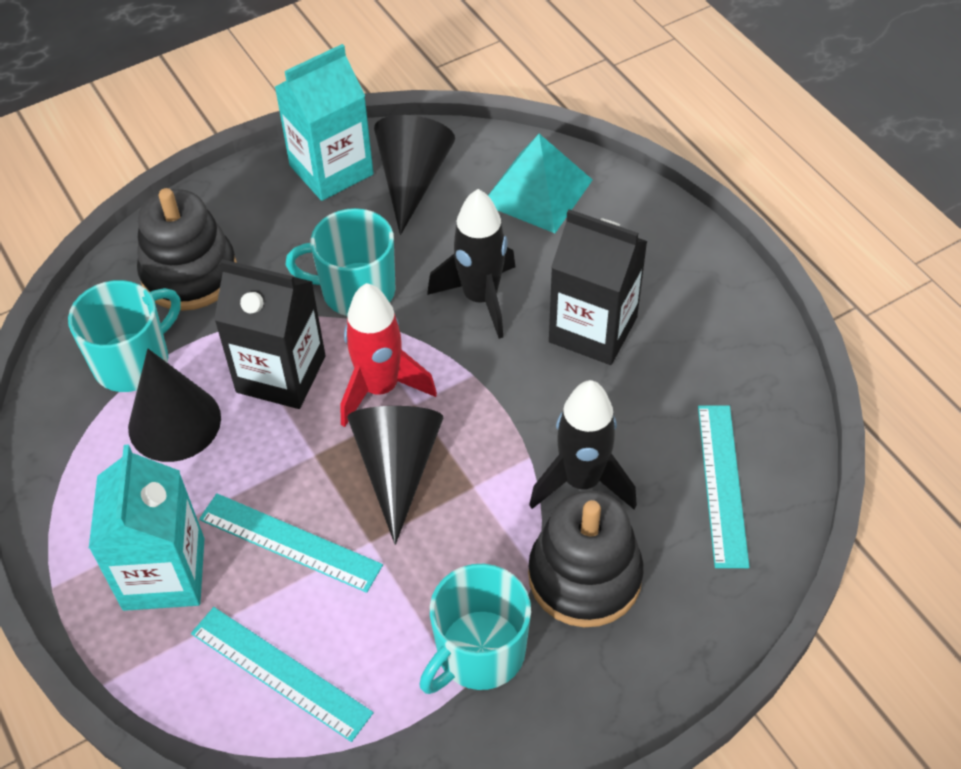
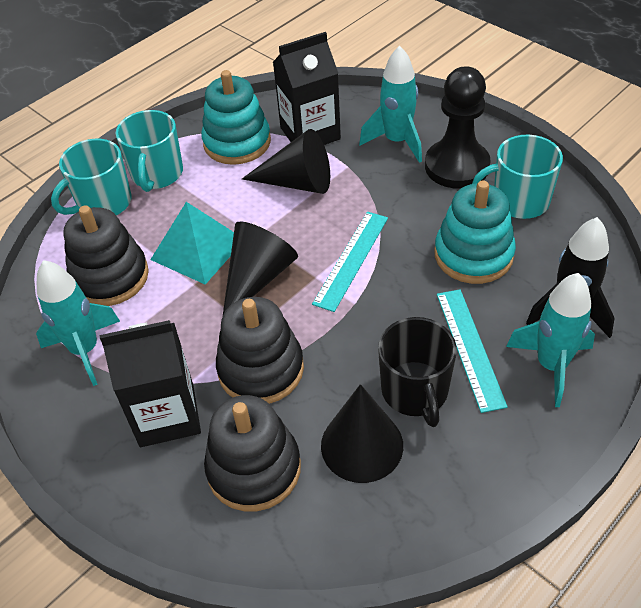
black mug: none = 0 -> [378,317,457,427] = 1
black pawn: none = 0 -> [425,67,490,189] = 1
black rocket: [427,189,515,339] [529,380,637,509] = 2 -> [526,217,614,338] = 1
black stacking toy: [137,188,237,311] [528,491,644,627] = 2 -> [63,205,149,306] [204,395,301,512] [216,297,304,404] = 3
red rocket: [340,283,437,427] = 1 -> none = 0
turquoise carton: [89,445,205,611] [275,44,374,201] = 2 -> none = 0
turquoise rocket: none = 0 -> [36,260,120,386] [359,46,422,163] [506,273,595,407] = 3
turquoise ruler: [191,607,374,742] [199,493,383,593] [698,405,749,568] = 3 -> [312,212,388,312] [437,289,508,413] = 2
turquoise stacking toy: none = 0 -> [201,70,271,165] [434,180,516,284] = 2

